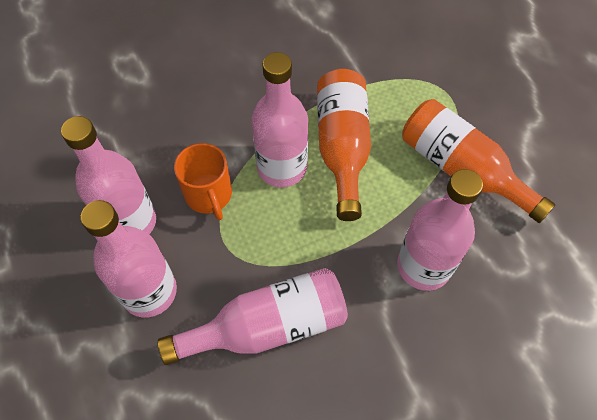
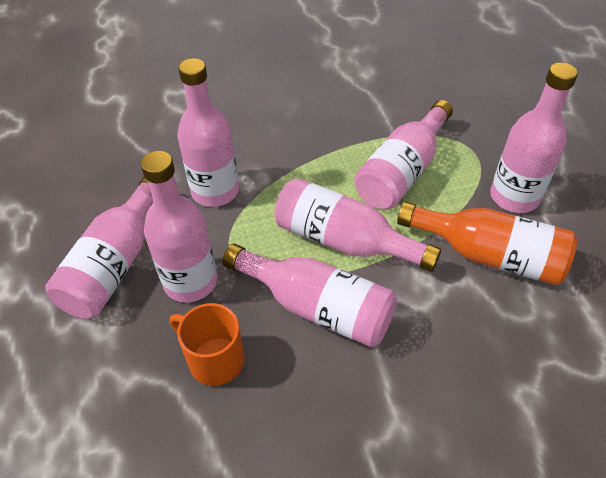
orange bottle: [317,69,371,221] [402,99,555,223] = 2 -> [397,202,577,285] = 1
pink bottle: [61,116,156,234] [80,200,177,318] [158,268,348,365] [251,52,308,188] [397,169,483,291] = 5 -> [45,177,153,319] [141,151,217,303] [177,58,239,207] [222,244,397,347] [274,178,441,272] [354,100,453,210] [490,62,578,213] = 7

